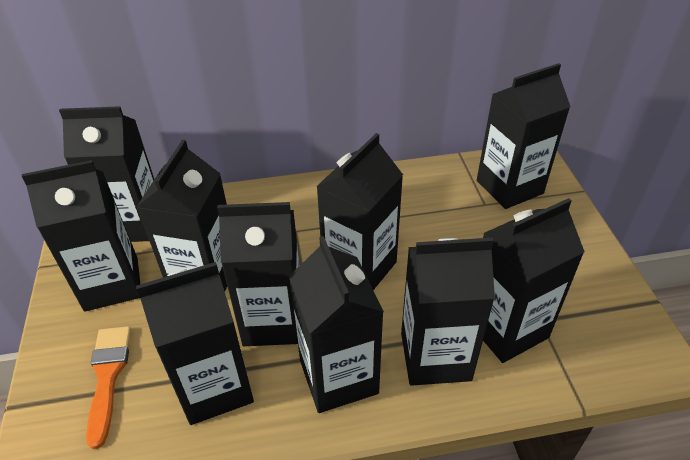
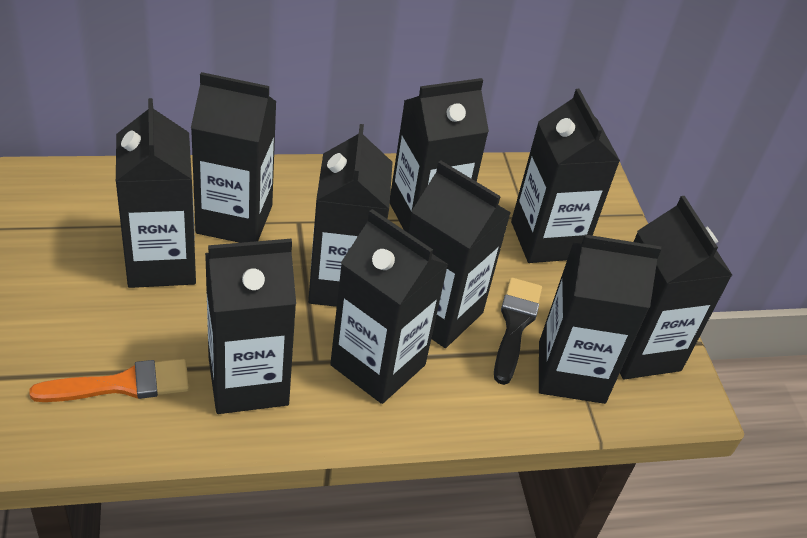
black brush: none = 0 -> [494,278,542,385] = 1

